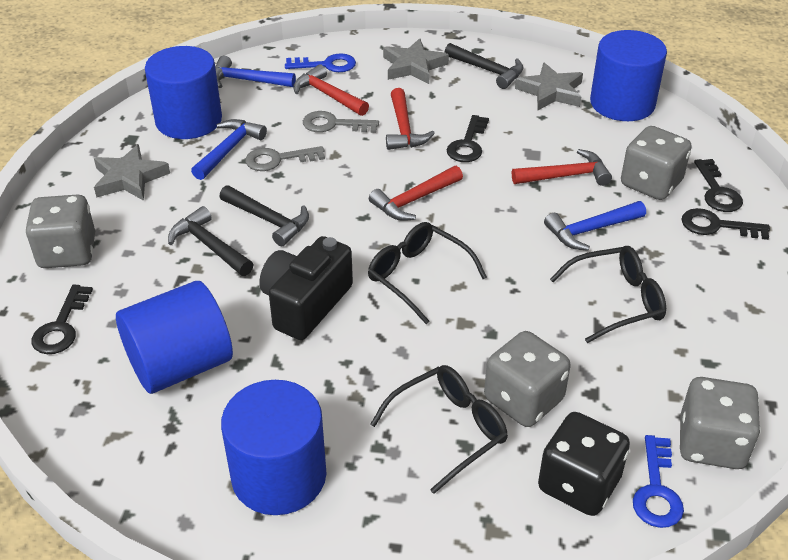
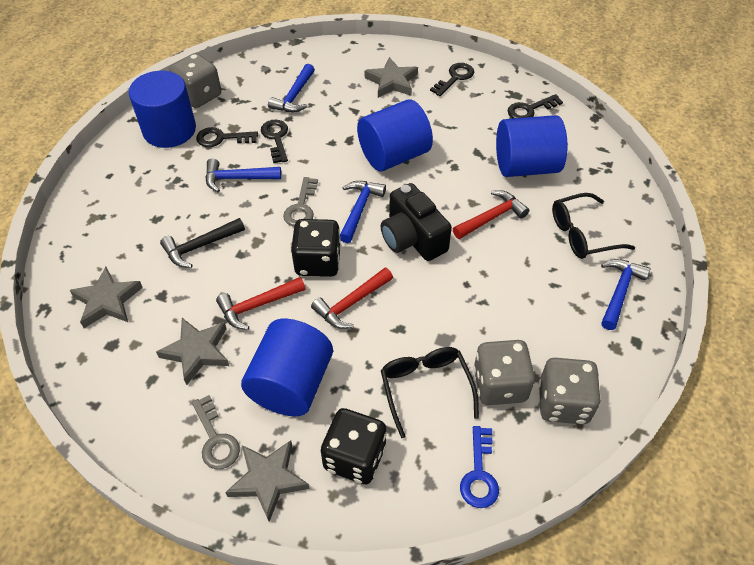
black dice: [538,412,630,516] = 1 -> [291,219,341,277] [321,408,387,484] = 2
black glasses: [368,222,487,324] [370,365,508,494] [550,246,666,343] = 3 -> [381,347,479,438] [552,193,635,259] = 2
black hammer: [168,206,254,276] [219,185,309,246] [444,43,524,89] = 3 -> [160,218,245,268] = 1
blue hammer: [191,119,267,180] [215,56,296,88] [544,201,646,251] = 3 -> [205,158,281,192] [268,64,315,112] [340,181,386,243] [601,259,650,330] = 4
blue key: [285,53,356,72] [633,435,684,528] = 2 -> [460,426,499,508] = 1
grey dice: [25,194,95,268] [484,331,571,427] [621,126,692,200] [680,377,761,469] = 4 -> [169,53,221,108] [473,340,535,405] [539,358,601,424] = 3
grey star: [94,144,170,201] [383,38,449,84] [515,63,583,110] = 3 -> [70,267,143,328] [156,318,229,385] [225,441,310,522] [365,57,418,98] = 4
red hammer: [293,64,369,116] [369,166,463,221] [386,88,435,150] [512,149,612,186] = 4 -> [216,277,306,330] [311,268,393,329] [453,190,529,239] = 3

